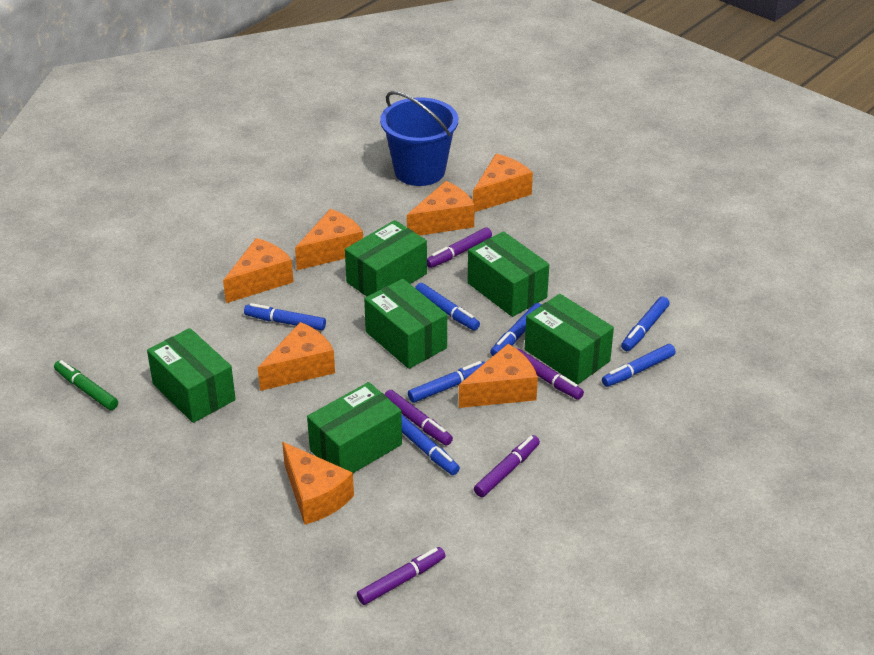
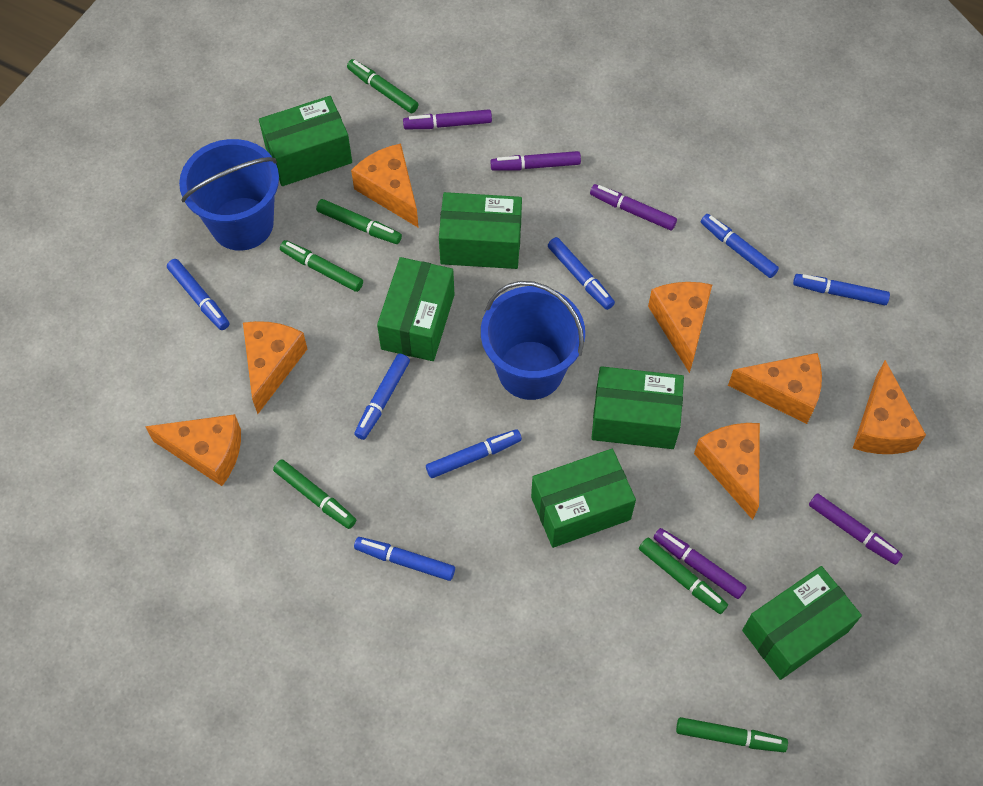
blue bucket: [380,91,458,186] = 1 -> [179,139,279,251] [481,281,585,400] = 2
green marker: [54,360,118,410] = 1 -> [273,459,356,529] [280,240,363,292] [316,199,402,244] [347,59,419,113] [639,538,728,614] [676,717,788,752] = 6

